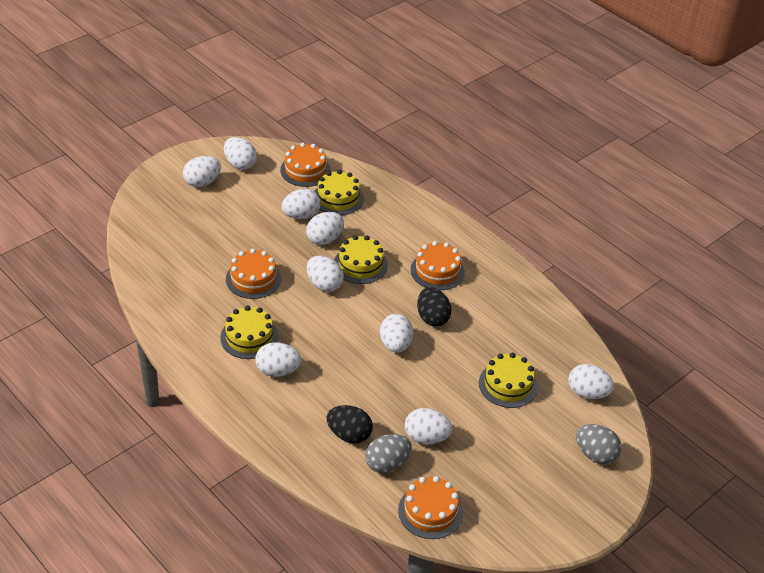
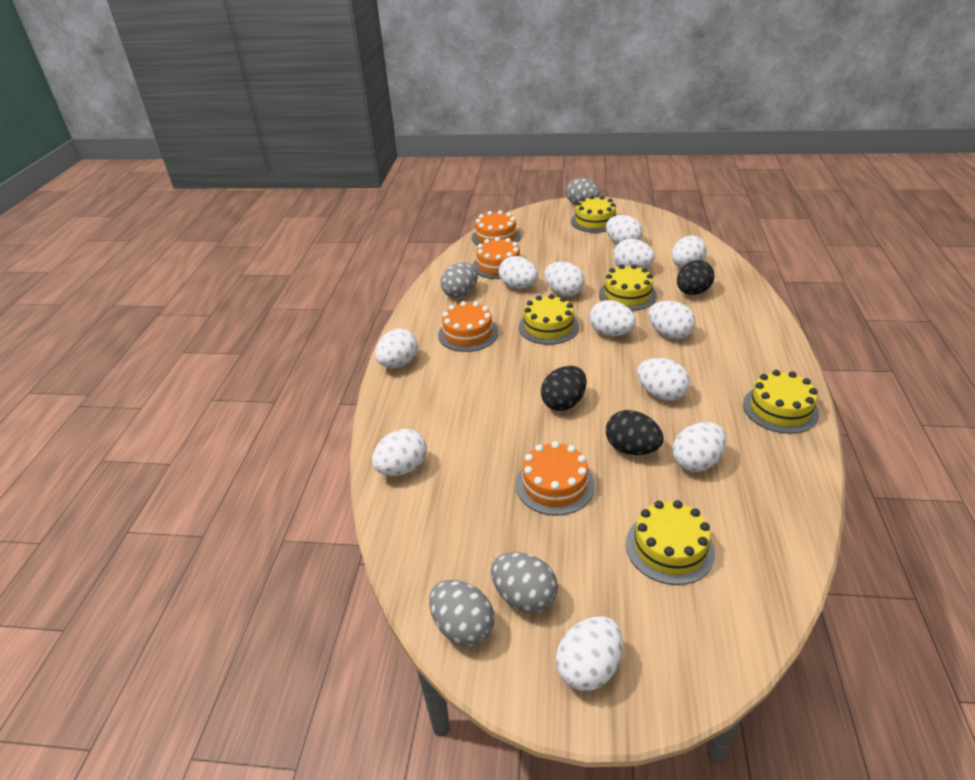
black egg: [327,405,373,444] [417,287,452,327] = 2 -> [541,366,587,411] [606,410,664,455] [677,260,714,295] = 3
grey egg: [365,434,411,473] [576,424,622,464] = 2 -> [429,580,494,646] [441,262,478,298] [491,552,558,613] [566,178,600,205] = 4
white egg: [183,156,221,187] [224,137,257,170] [255,342,301,377] [281,189,320,219] [306,212,344,245] [307,256,344,292] [380,314,413,353] [405,408,452,444] [568,364,614,399] = 9 -> [372,429,427,476] [375,329,418,368] [499,256,538,289] [544,262,585,297] [556,616,623,691] [589,300,636,337] [606,215,643,244] [613,239,655,269] [637,358,690,401] [648,301,695,339] [672,235,707,268] [672,422,726,472] = 12
yellow cake: [220,305,278,359] [314,170,364,215] [334,235,388,284] [479,353,538,408] = 4 -> [519,294,579,345] [571,195,616,233] [599,264,657,311] [626,500,715,585] [743,370,819,434] = 5

